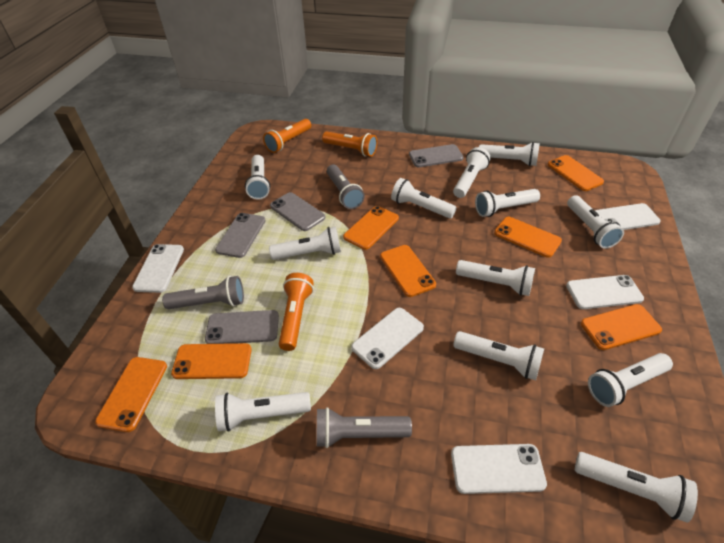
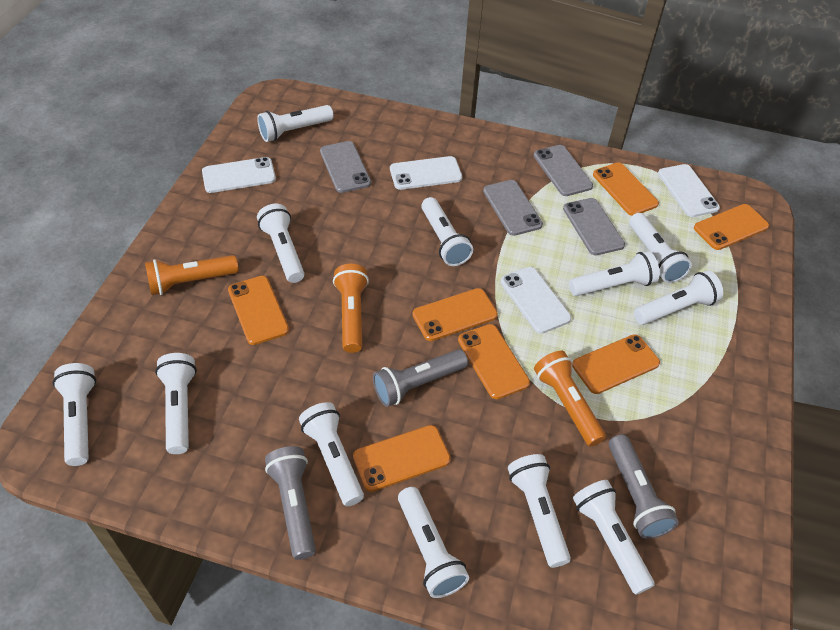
white phone: [132,244,184,293] [351,308,424,369] [451,444,547,494] [566,275,644,309] [595,203,661,230] = 5 -> [202,157,276,193] [390,156,462,190] [500,267,571,334] [658,164,720,217] = 4

